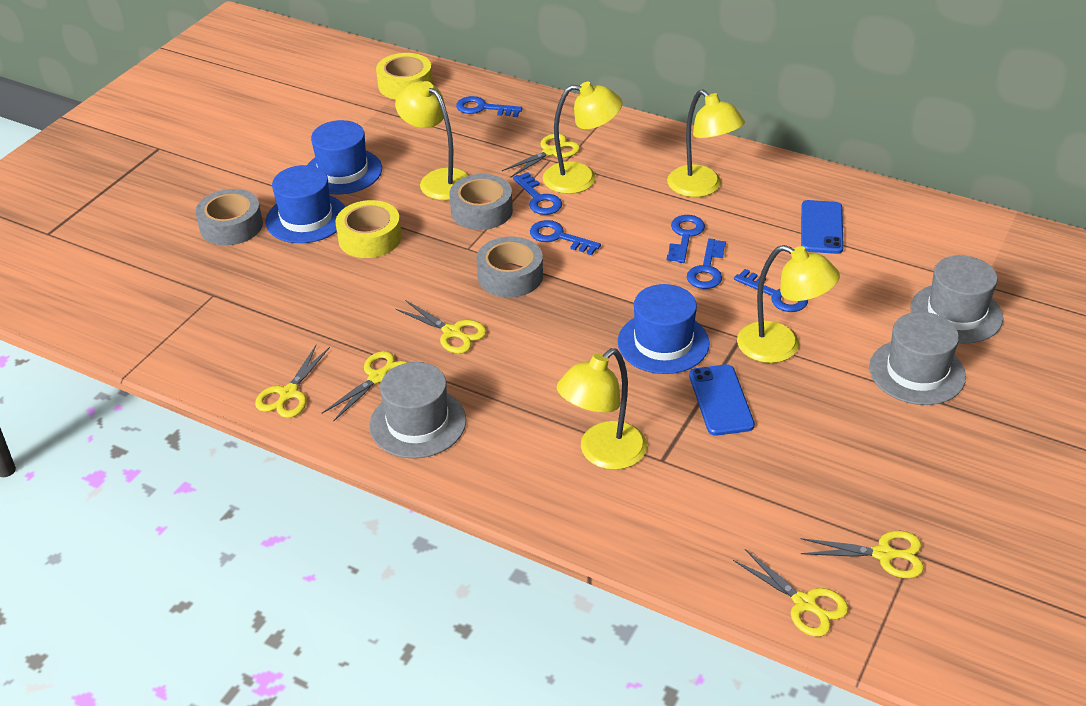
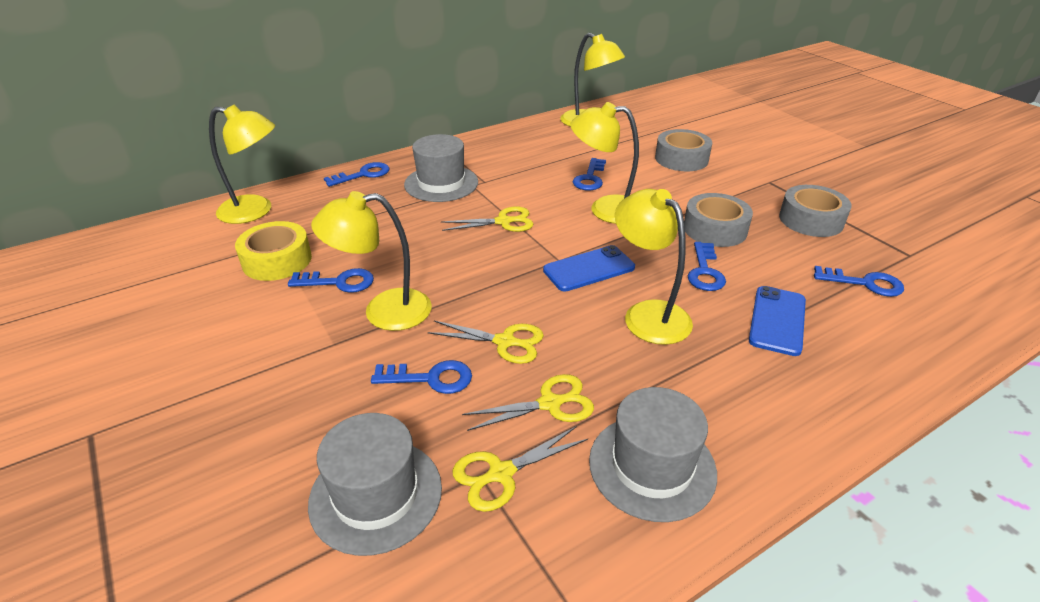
blue hat: [265,165,345,243] [308,120,382,195] [618,284,709,374] = 3 -> none = 0
yellow scissors: [255,345,330,418] [322,351,408,422] [396,300,487,354] [502,134,580,178] [733,549,849,637] [801,531,924,578] = 6 -> [428,321,544,364] [441,206,533,232] [452,426,588,512] [462,374,594,431] = 4
yellow tape: [335,200,402,258] [376,53,433,99] = 2 -> [235,221,312,281] = 1

